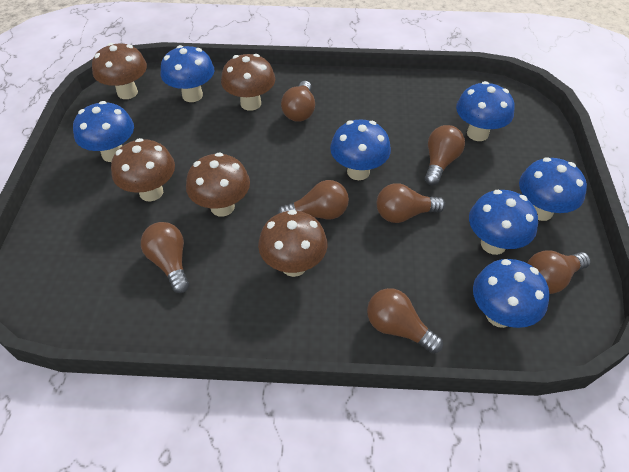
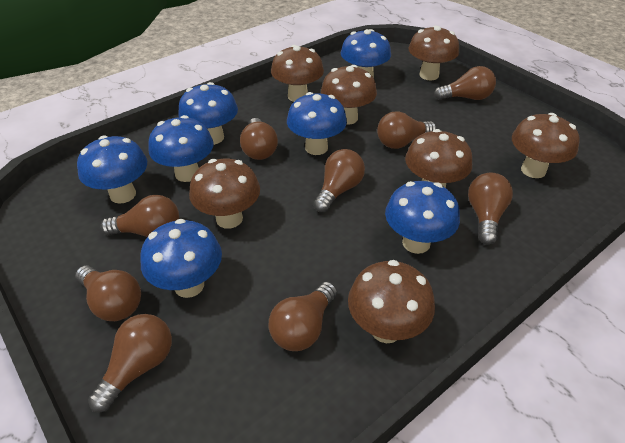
brown light bulb: [141,222,189,293] [278,180,349,220] [281,81,315,122] [367,288,443,354] [377,183,446,223] [425,125,465,185] [527,250,591,294] = 7 -> [75,265,141,321] [88,314,172,412] [100,195,179,237] [240,118,278,160] [269,282,337,351] [313,149,365,212] [377,111,436,149] [434,66,496,100] [468,173,513,245] = 9
brown mushroom: [92,43,147,99] [111,138,175,201] [186,152,250,217] [221,54,276,111] [258,210,327,277] = 5 -> [189,159,260,229] [271,45,324,102] [321,65,377,125] [348,260,435,343] [405,129,472,188] [409,26,459,80] [512,113,580,178] = 7

